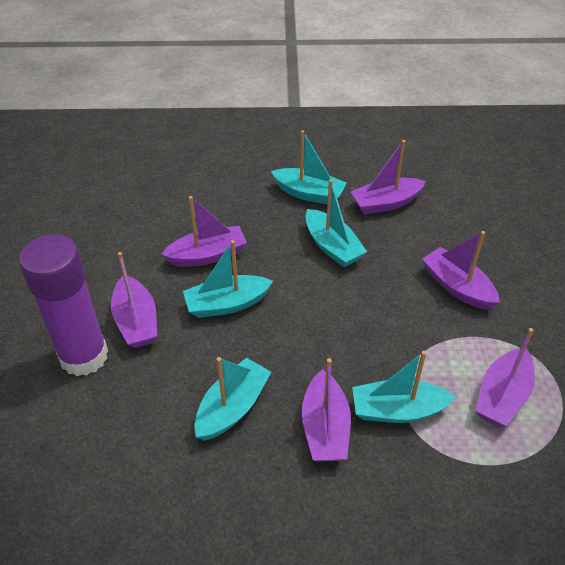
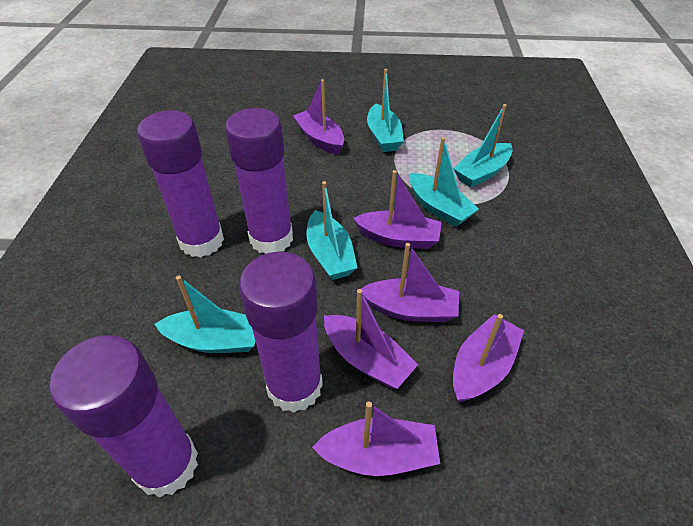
purple glue stick: [19,234,108,376] = 1 -> [50,335,198,498] [137,110,224,258] [225,108,293,254] [239,252,323,413] = 4

